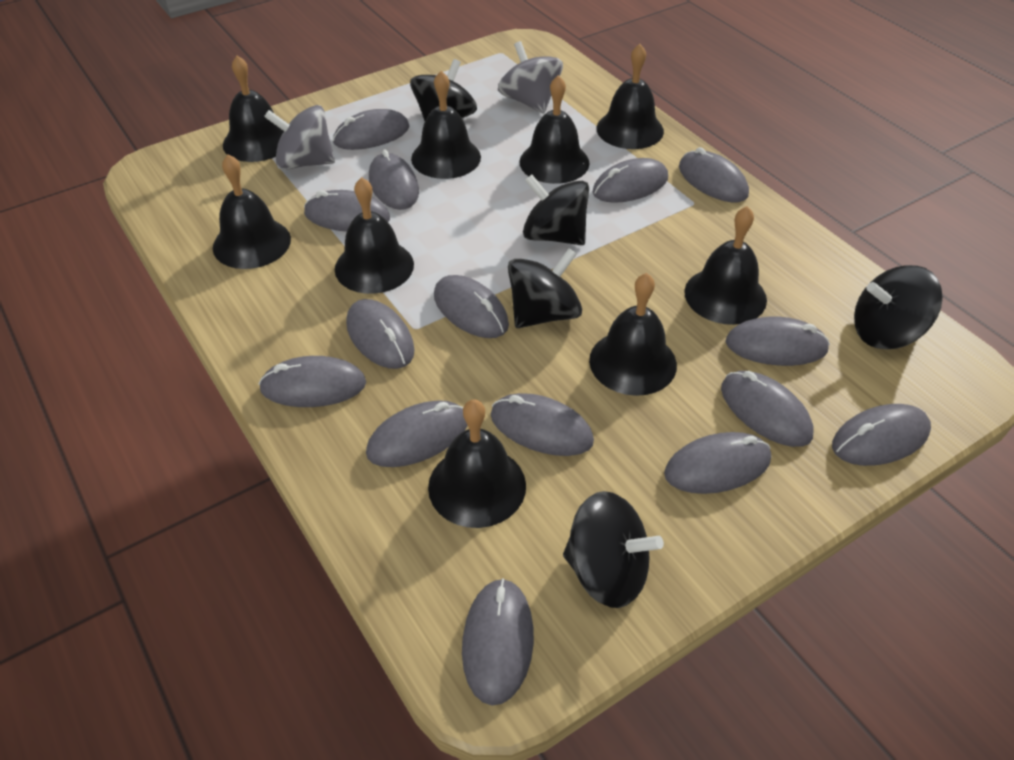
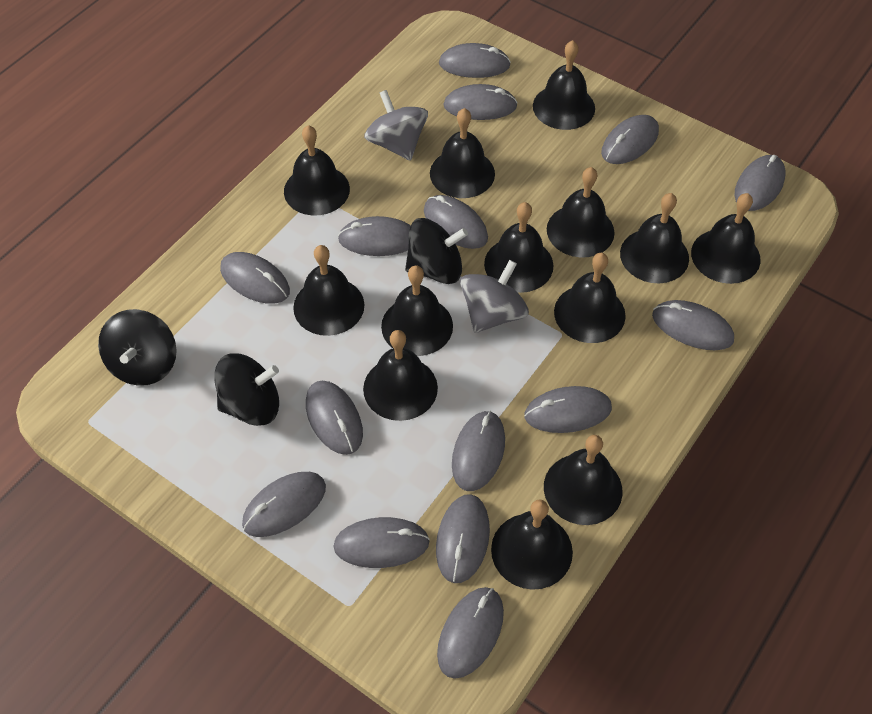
black bell: [213,154,291,269] [223,55,284,162] [335,177,414,294] [411,71,481,179] [428,399,526,528] [519,75,589,184] [589,273,677,396] [597,44,664,149] [684,206,767,325] = 9 -> [284,125,350,216] [293,245,364,336] [363,330,438,421] [381,265,453,356] [430,108,495,198] [484,202,553,293] [491,499,573,590] [533,40,595,130] [544,435,622,525] [547,167,615,258] [554,253,626,343] [620,193,689,283] [691,193,761,284] = 13
black spinning top: [410,59,477,121] [508,248,582,328] [523,175,589,245] [563,491,664,608] [854,265,943,349] = 5 -> [98,309,177,386] [214,354,279,426] [405,218,468,284] = 3

